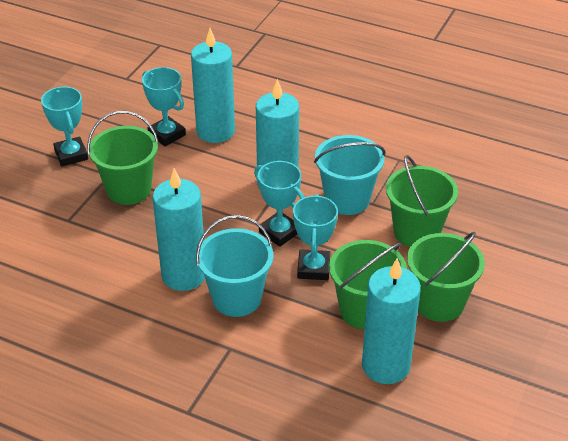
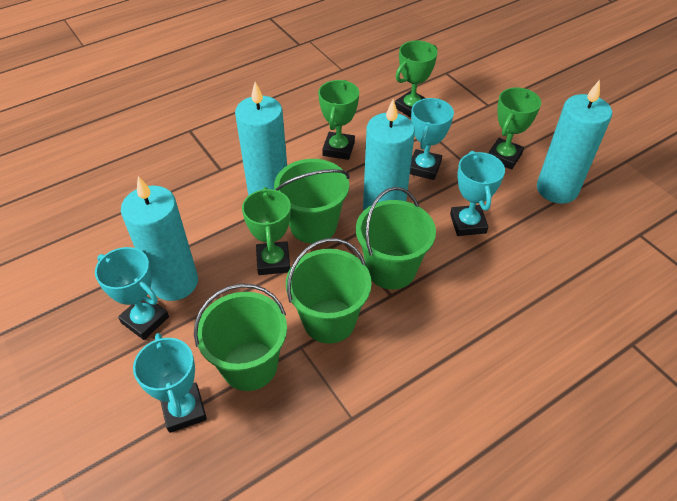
green trophy: none = 0 -> [242,187,291,275] [318,80,359,160] [395,41,438,118] [488,87,541,170] = 4
turquoise bucket: [196,215,273,317] [314,135,385,215] = 2 -> none = 0

